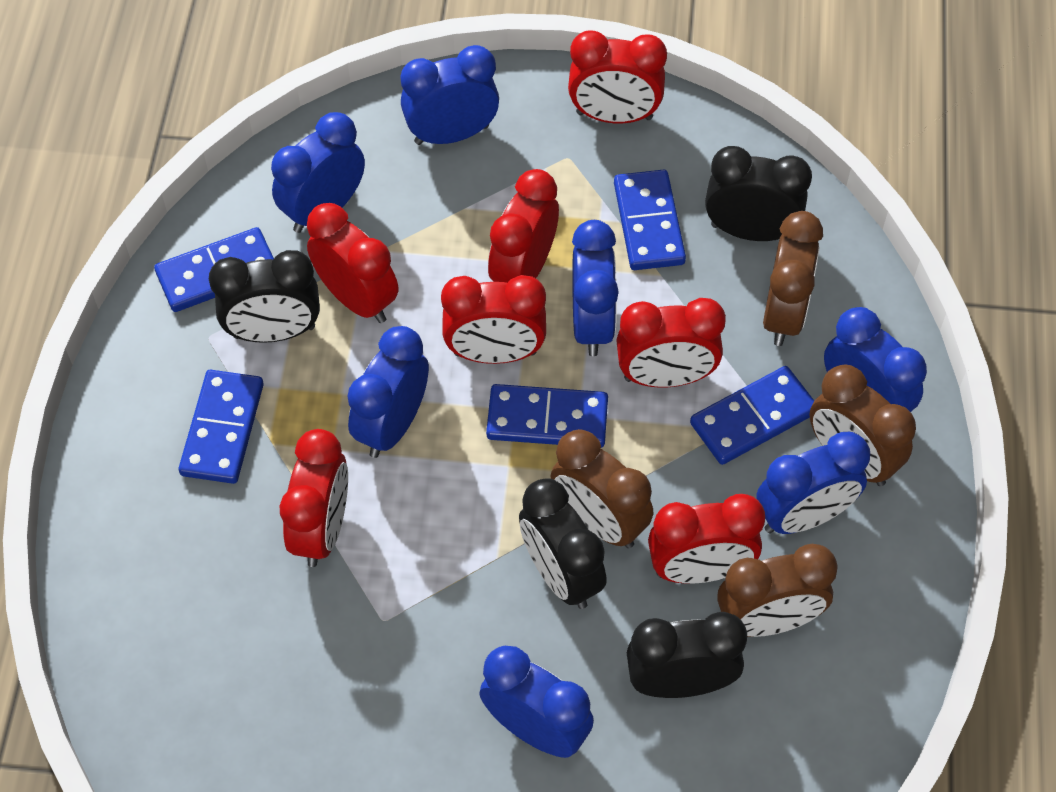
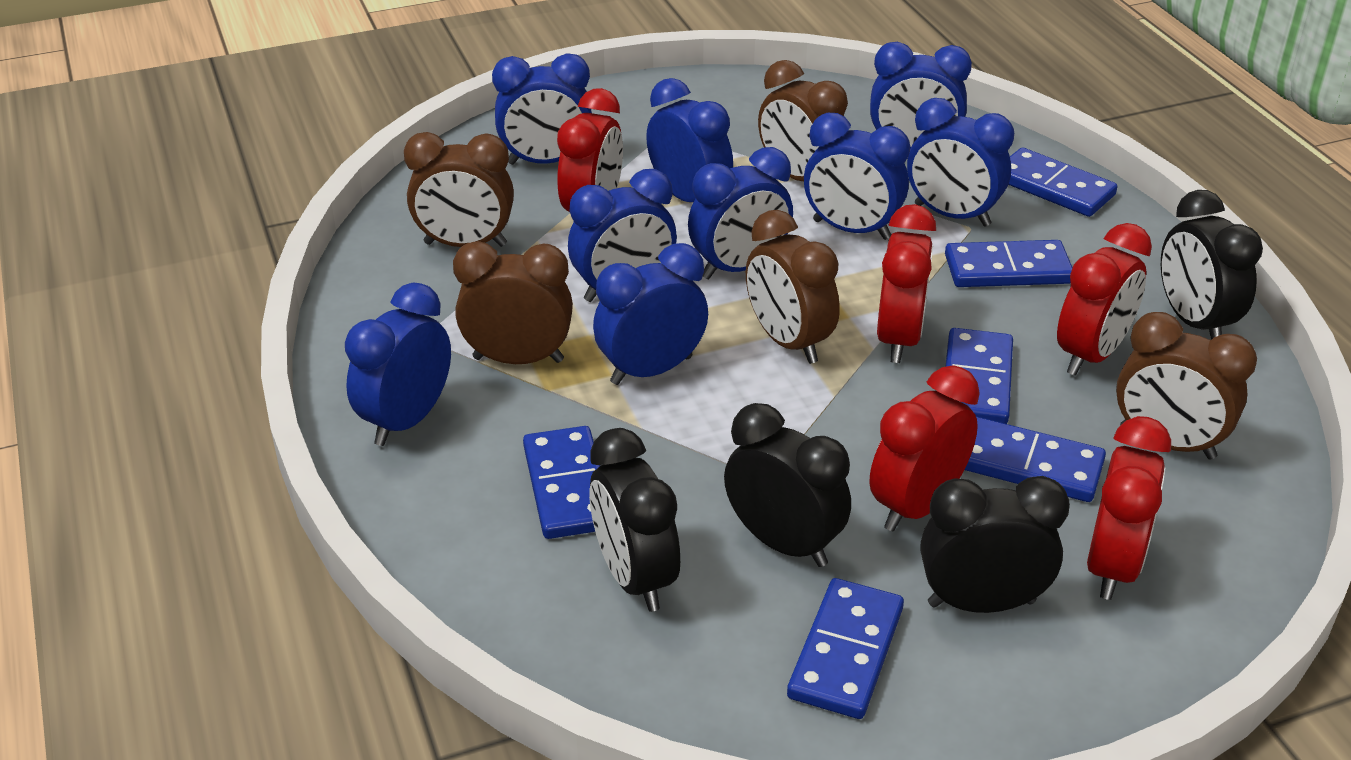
blue clock: [271,112,365,233] [347,326,429,458] [401,45,499,145] [479,646,594,758] [572,220,619,356] [756,432,870,534] [824,307,927,412] = 7 -> [345,283,451,446] [492,53,592,165] [568,169,677,302] [593,243,708,385] [646,78,733,202] [688,147,793,279] [804,113,910,240] [870,42,972,149] [907,98,1014,227] = 9
blue domino: [154,227,274,312] [179,370,264,484] [486,384,608,448] [614,170,686,270] [690,366,814,465] = 5 -> [523,426,600,539] [787,578,904,719] [945,240,1073,287] [946,328,1013,424] [965,417,1106,502] [1009,148,1117,217] = 6
brown clock: [551,429,653,548] [717,544,838,637] [763,211,823,346] [809,364,916,486] = 4 -> [404,132,514,247] [453,241,573,364] [746,210,840,364] [758,60,848,181] [1116,312,1257,459] = 5
red clock: [280,429,348,567] [307,203,399,323] [441,275,546,364] [488,169,559,283] [568,30,667,124] [616,298,726,388] [648,494,765,583] = 7 -> [557,88,623,212] [869,365,980,531] [877,204,936,363] [1057,223,1152,376] [1087,416,1171,600] = 5

